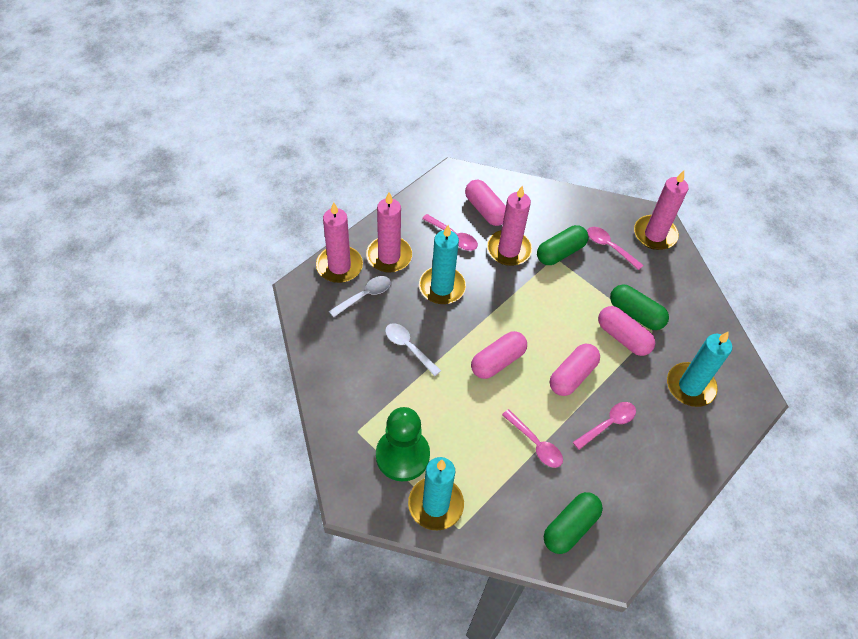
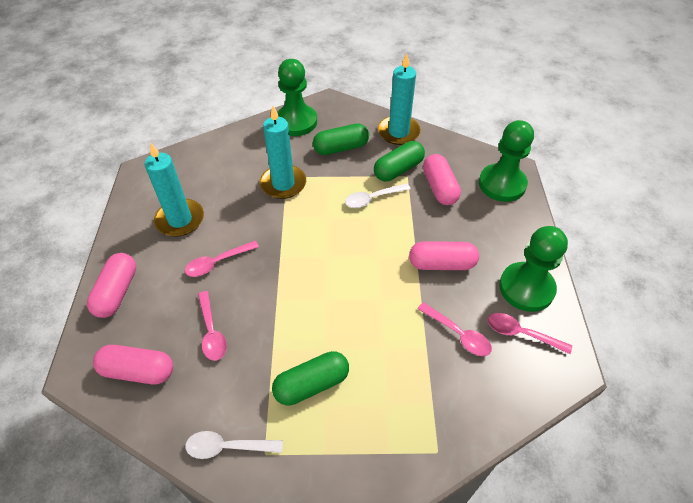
green pawn: [376,407,430,481] = 1 -> [277,59,317,136] [479,120,534,202] [499,226,568,312] = 3
pink candle: [316,202,363,283] [366,192,412,273] [487,186,532,266] [634,171,689,250] = 4 -> none = 0

